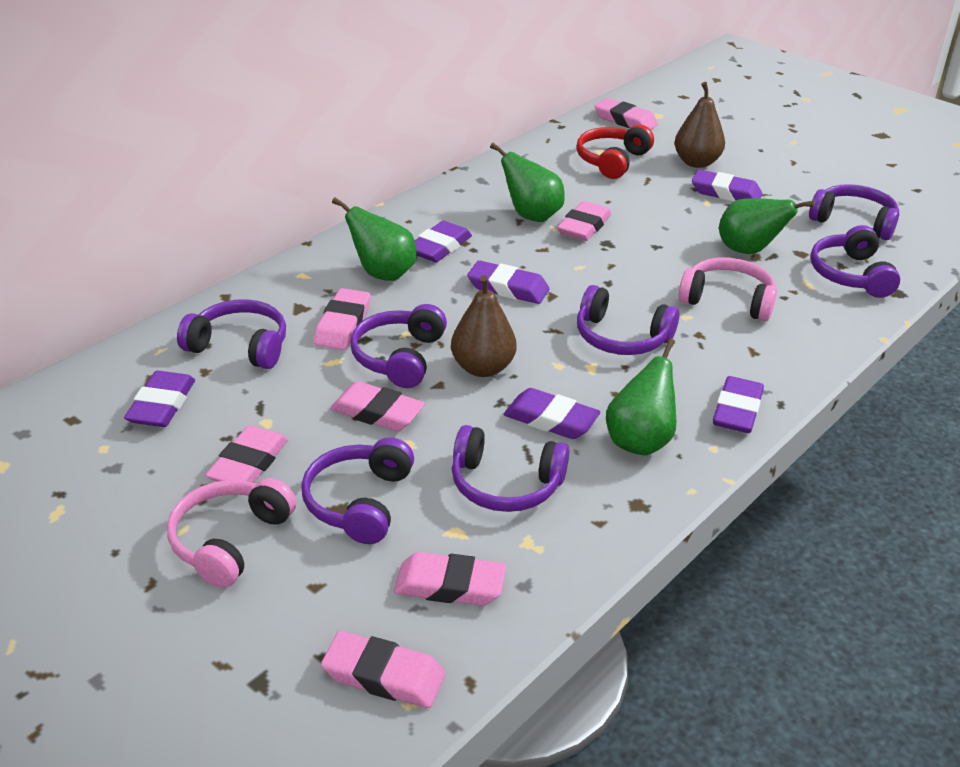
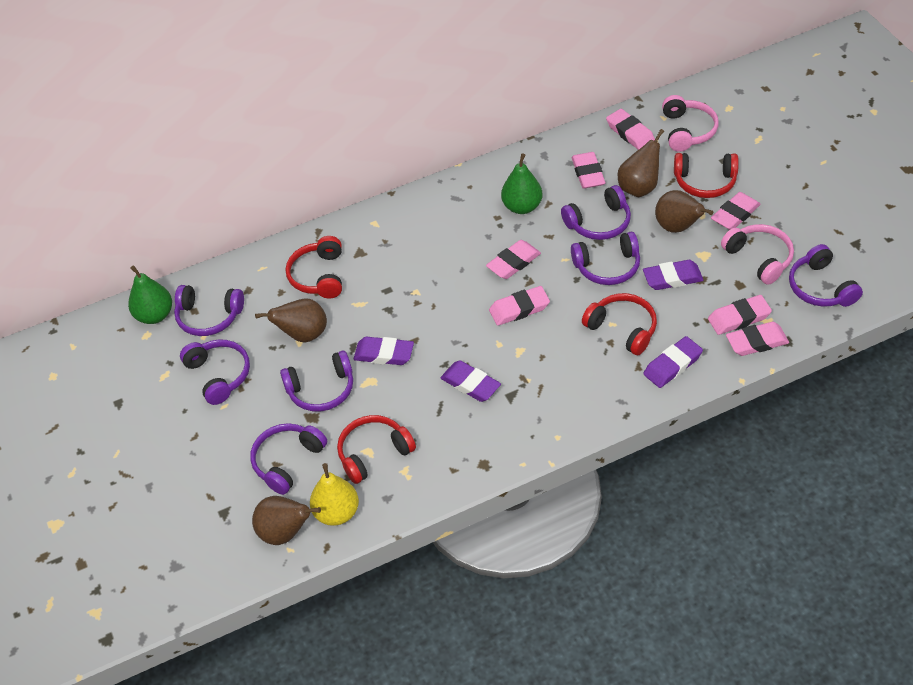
brown pear: [451,275,517,377] [675,82,725,168] = 2 -> [252,496,321,545] [255,298,327,342] [617,129,664,197] [655,190,713,233] = 4
green pear: [332,197,417,281] [490,143,565,222] [606,338,676,456] [719,198,814,254] = 4 -> [128,266,172,324] [501,153,542,214] = 2
purple eraser: [124,371,195,427] [415,221,472,262] [467,260,550,304] [503,388,600,439] [692,170,762,202] [713,376,764,433] = 6 -> [354,337,414,365] [441,360,501,402] [643,260,703,290] [643,336,703,388] = 4
red headphones: [576,124,654,179] = 1 -> [286,236,342,298] [337,415,416,484] [582,293,657,355] [674,153,739,198] = 4
yellow pear: none = 0 -> [310,463,359,526] = 1

